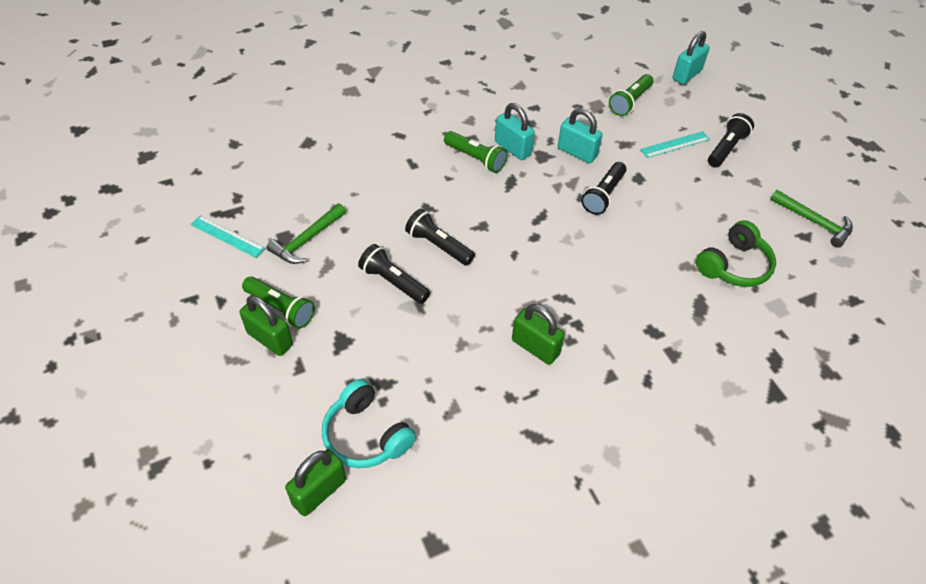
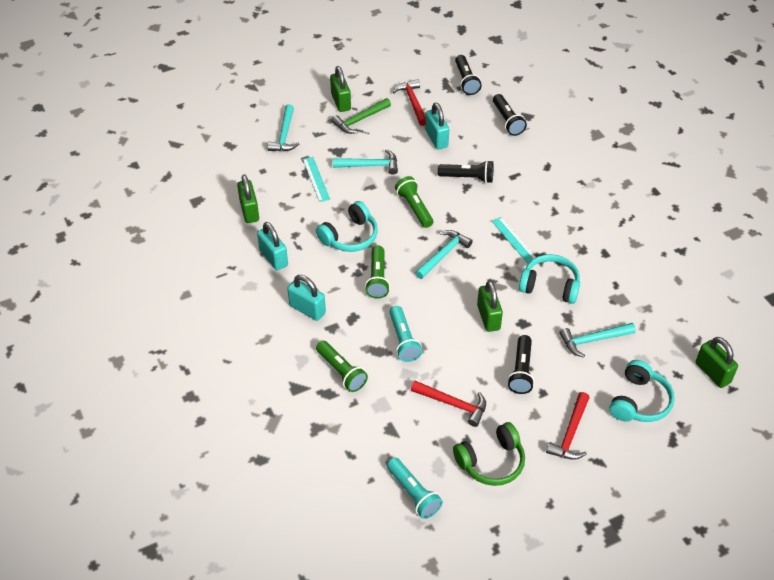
green hammer: [266,203,346,264] [770,190,853,248] = 2 -> [331,98,391,134] = 1
green padlock: [240,295,293,356] [285,449,346,516] [512,304,565,365] = 3 -> [237,174,259,223] [330,66,351,112] [477,280,503,332] [696,337,738,388] = 4
red hammer: none = 0 -> [393,79,426,126] [411,381,486,427] [546,392,590,460] = 3
turquoise flashlight: none = 0 -> [387,458,443,519] [389,306,422,362] = 2
turquoise hammer: none = 0 -> [267,104,299,151] [333,149,398,175] [415,230,473,279] [559,323,636,357] = 4
turquoise headphones: [322,379,416,468] = 1 -> [316,201,378,252] [519,254,580,304] [609,360,675,422] = 3

